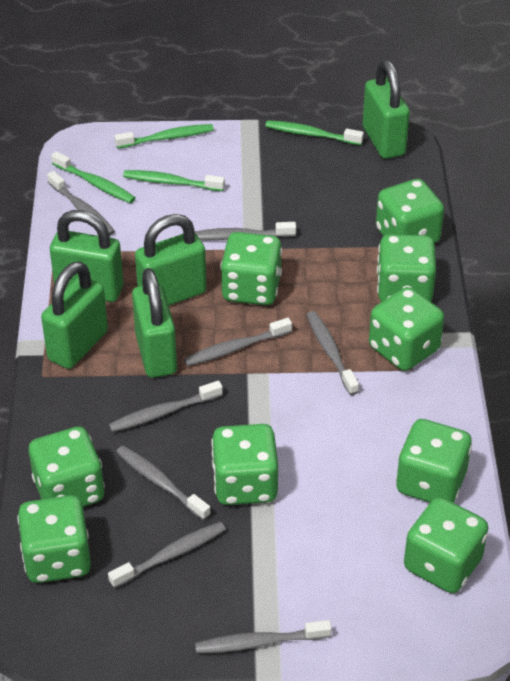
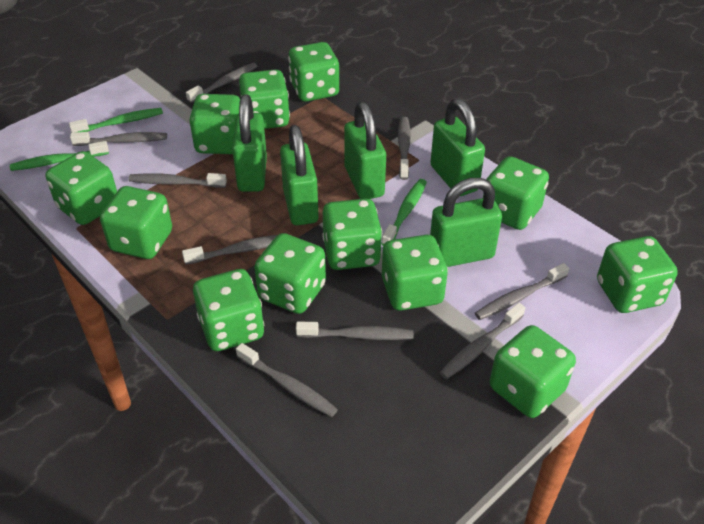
green dice: [17,495,91,583] [29,426,105,507] [211,424,278,505] [220,232,282,305] [369,287,444,371] [376,179,444,243] [377,234,436,302] [396,419,472,503] [404,497,488,593] = 9 -> [46,151,117,225] [100,186,172,259] [189,94,240,154] [193,269,264,351] [239,69,290,129] [254,233,326,314] [288,42,339,102] [322,199,382,270] [382,235,448,311] [483,156,549,230] [490,325,576,418] [597,236,678,313] = 12
green toothbrush: [51,151,135,203] [114,124,214,149] [123,170,225,191] [265,120,364,145] = 4 -> [10,141,109,171] [69,108,163,133] [381,179,427,246] = 3
grey toothbrush: [47,171,115,236] [108,522,226,588] [109,381,223,432] [116,446,211,520] [184,318,292,366] [195,222,296,241] [195,620,332,654] [307,311,359,395] = 8 -> [70,132,167,146] [128,173,227,188] [182,235,277,265] [186,63,258,103] [236,343,338,417] [296,322,414,340] [398,117,411,180] [439,303,525,379] [475,263,569,320] = 9

